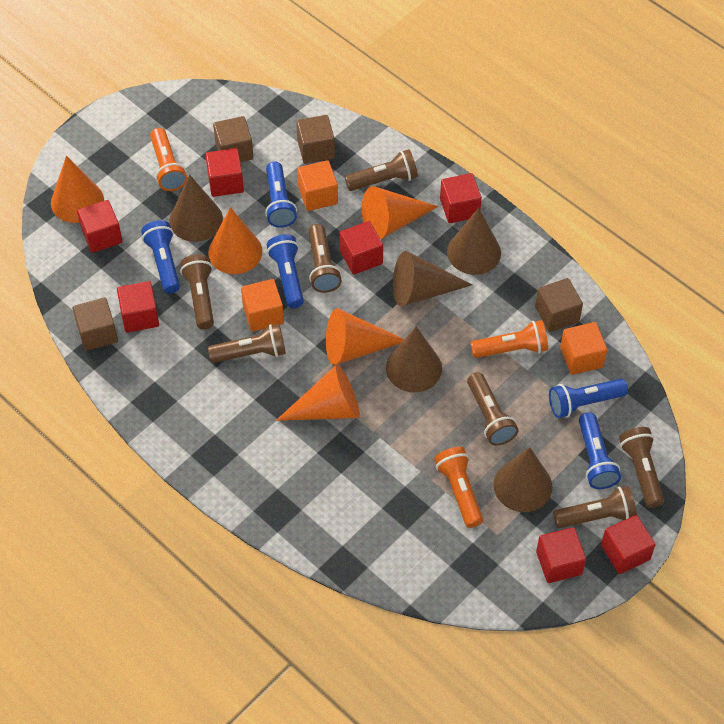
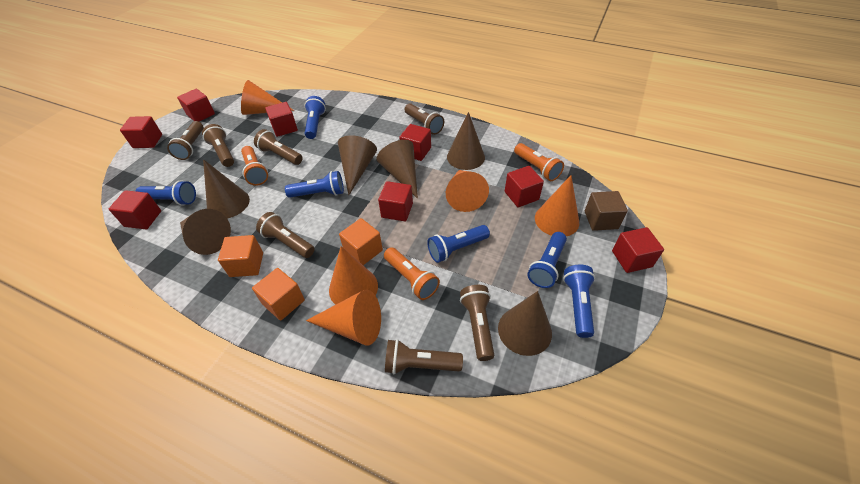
blue flashlight: [141,220,180,293] [265,161,297,228] [267,234,304,308] [549,379,628,418] [579,412,621,489] = 5 -> [136,180,196,206] [285,171,344,198] [304,96,326,139] [427,225,490,263] [527,232,567,288] [563,265,595,338] = 6
brown cone: [169,175,223,242] [386,327,442,393] [393,251,473,306] [447,208,501,275] [493,447,552,512] = 5 -> [180,209,231,255] [203,159,250,219] [338,135,377,195] [377,140,418,199] [447,112,485,170] [498,291,552,356] = 6
brown cube: [73,297,118,351] [213,116,253,162] [296,115,335,164] [535,278,583,332] = 4 -> [585,191,628,231] = 1
red cube: [77,200,123,253] [117,281,159,333] [205,148,244,197] [340,221,383,275] [440,173,482,223] [536,527,586,583] [601,515,656,574] = 7 -> [109,190,161,229] [120,116,162,148] [177,89,215,122] [265,102,298,137] [378,181,413,222] [399,124,431,161] [505,166,544,207] [612,227,664,273] = 8

